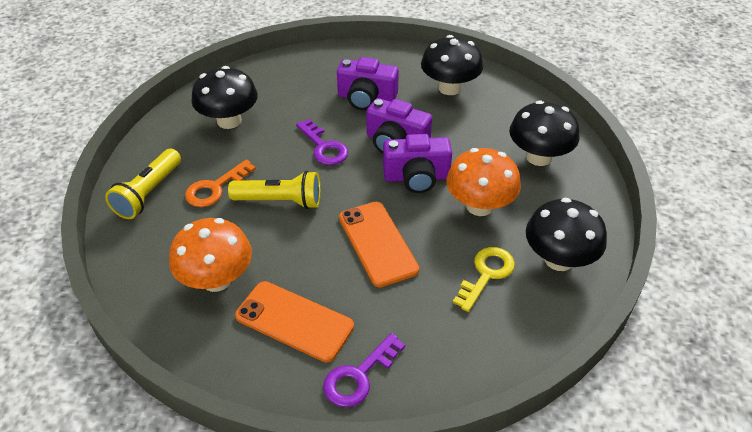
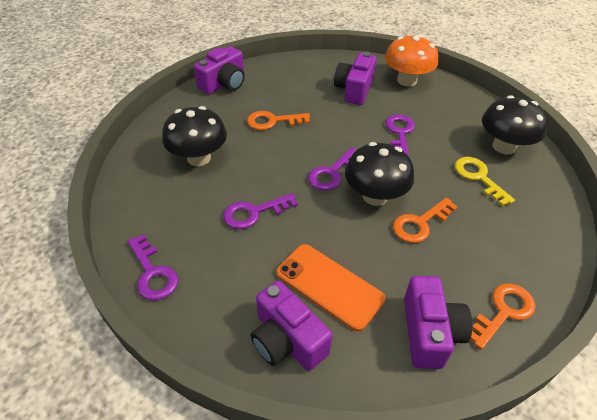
black mushroom: [191,66,258,129] [421,35,483,95] [509,100,579,166] [526,198,607,271] = 4 -> [162,106,227,166] [345,142,414,206] [482,95,548,154] = 3
orange key: [185,160,256,207] = 1 -> [247,111,310,130] [393,198,458,243] [471,284,536,350] = 3
orange mushroom: [169,218,252,292] [446,148,521,216] = 2 -> [385,35,438,86] = 1
orange phone: [235,281,354,362] [339,202,419,287] = 2 -> [276,244,386,331] = 1
purple camera: [337,57,399,110] [366,98,432,154] [383,134,452,193] = 3 -> [194,46,245,94] [251,281,332,371] [334,52,377,105] [404,276,472,369] = 4
purple key: [296,119,348,165] [323,333,405,407] = 2 -> [128,234,178,300] [223,193,298,229] [308,147,356,191] [385,114,415,156] = 4
yellow flashlight: [105,149,181,219] [228,171,321,209] = 2 -> none = 0

